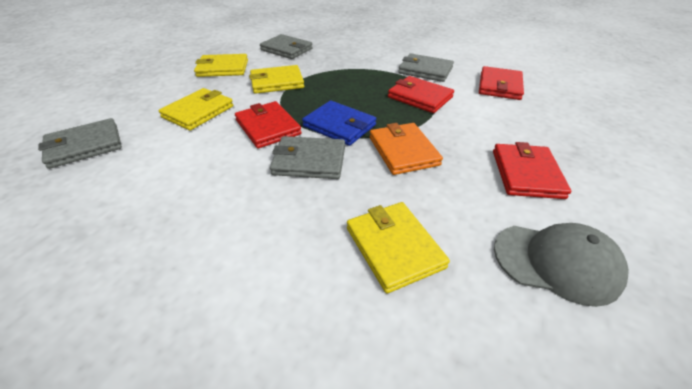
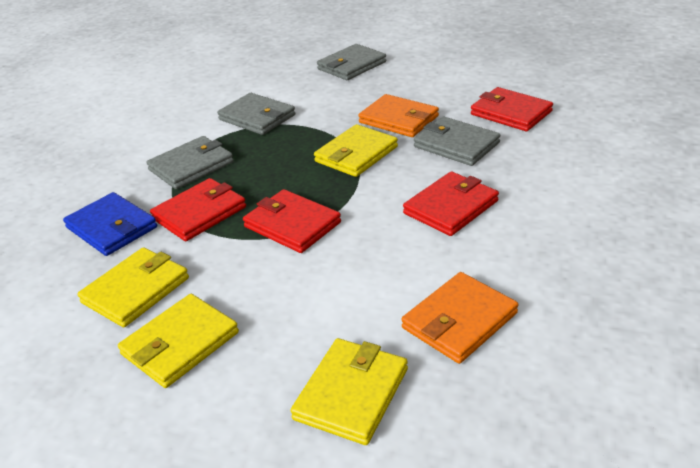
grey cap: [494,223,629,307] = 1 -> none = 0
orange wallet: [370,123,443,175] = 1 -> [358,94,439,137] [401,272,519,364] = 2

